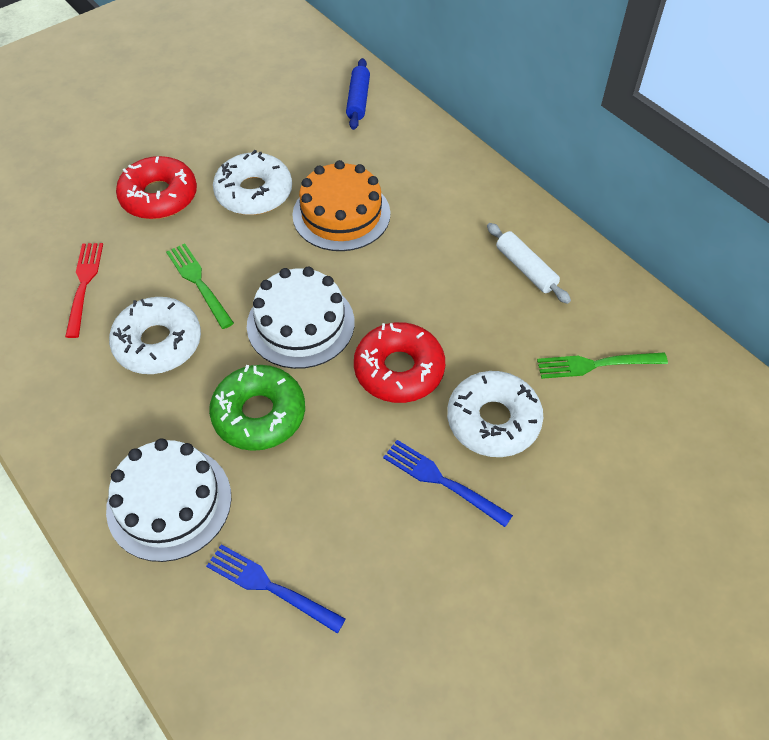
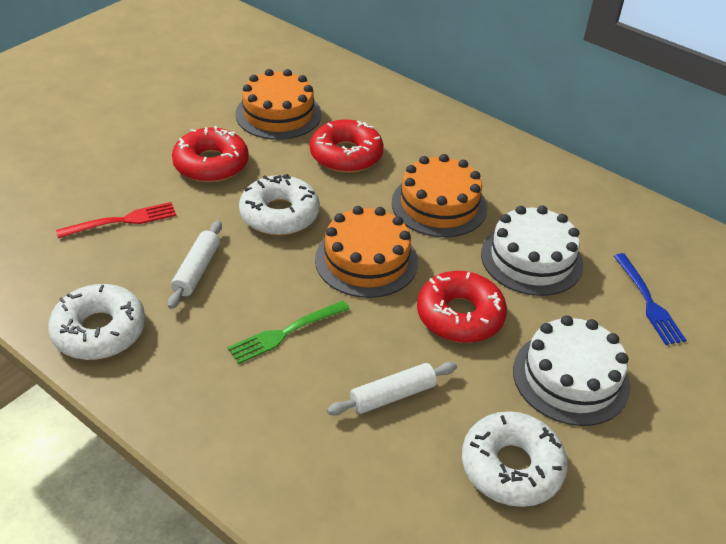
blue fork: [206,544,346,633] [383,440,513,527] = 2 -> [614,253,686,345] = 1
blue rolling pin: [346,58,370,130] = 1 -> none = 0
green donut: [209,365,305,451] = 1 -> none = 0
green fork: [166,244,234,329] [537,353,668,379] = 2 -> [228,301,350,364] = 1
orange cake: [292,160,391,251] = 1 -> [235,69,321,140] [315,206,418,298] [392,154,487,237] = 3
red donut: [116,156,197,219] [354,322,445,403] = 2 -> [172,126,249,183] [310,119,383,173] [417,271,507,343] = 3
white rolling pin: [487,223,571,304] = 1 -> [168,221,222,309] [327,362,457,416] = 2

